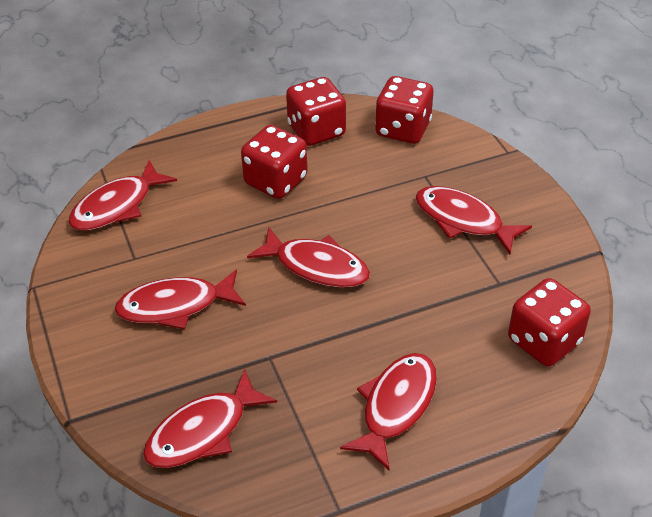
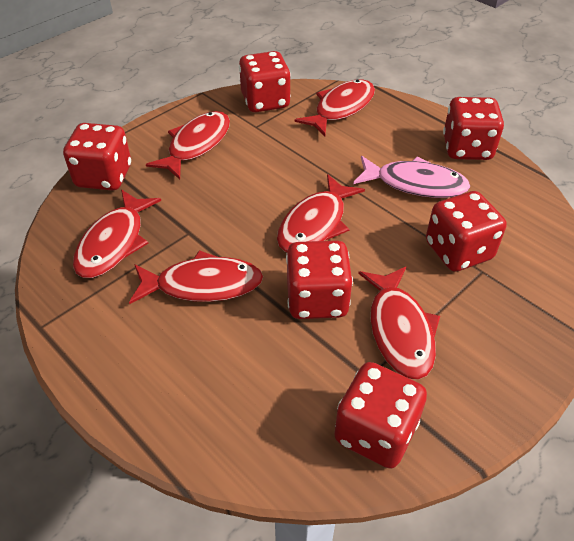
pink fish: none = 0 -> [353,156,470,198] = 1
red dice: [241,125,307,199] [286,77,346,146] [375,76,433,144] [508,278,591,367] = 4 -> [63,123,131,190] [239,51,291,112] [286,241,353,319] [334,362,427,469] [426,191,507,272] [443,97,504,160] = 6

